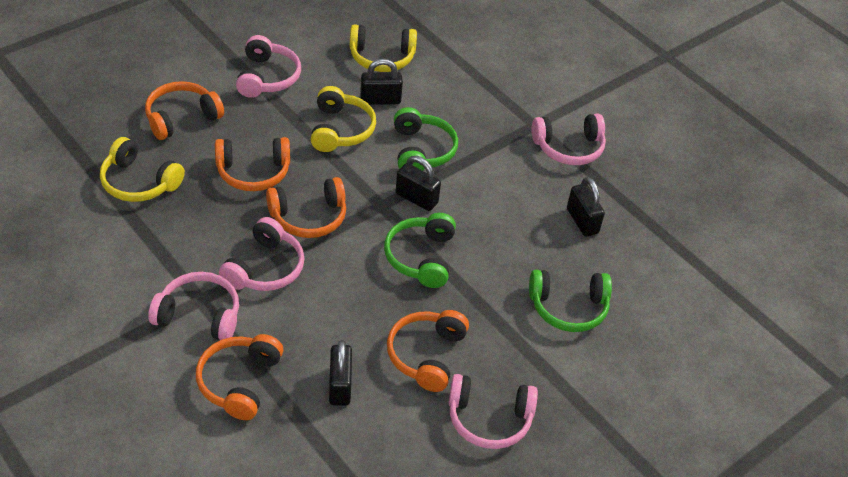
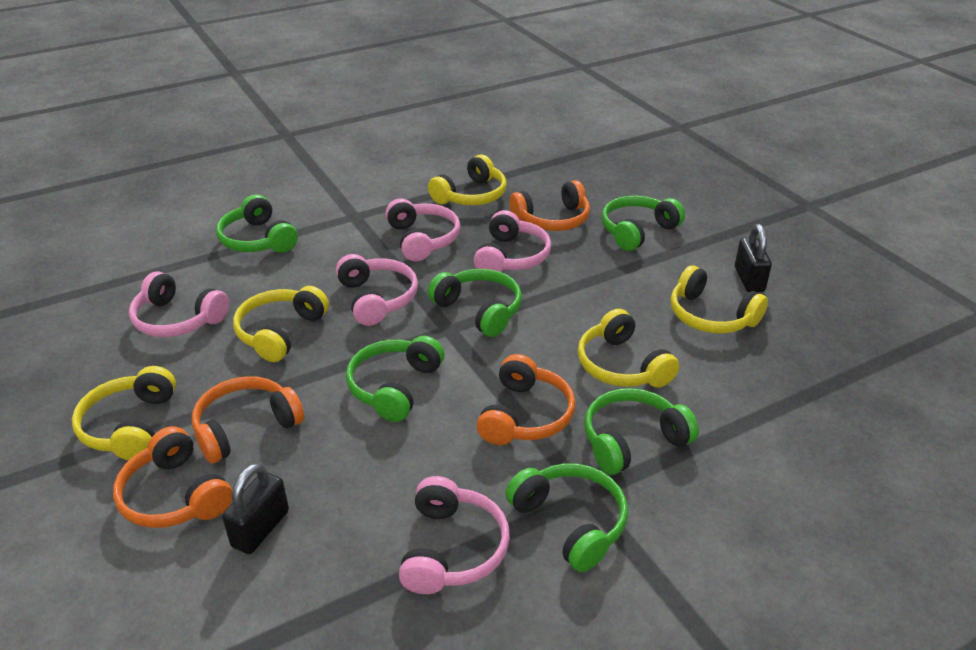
black padlock: [329,340,352,406] [360,59,403,104] [396,156,441,211] [567,177,605,237] = 4 -> [222,463,289,554] [735,224,772,292] = 2
green headphones: [384,213,456,288] [394,107,458,171] [529,270,612,332] = 3 -> [216,195,298,253] [346,336,444,422] [428,269,522,337] [505,463,628,572] [584,388,699,475] [601,196,685,251] = 6
orange headphones: [145,81,224,140] [196,334,283,420] [215,137,290,191] [266,177,346,238] [387,310,469,392] = 5 -> [113,426,232,528] [192,376,304,463] [477,354,576,445] [509,180,590,231] = 4
yellow headphones: [100,137,185,202] [311,86,376,152] [350,24,417,72] = 3 -> [72,366,176,461] [233,286,329,362] [428,155,506,205] [578,309,679,388] [671,265,768,334] = 5

